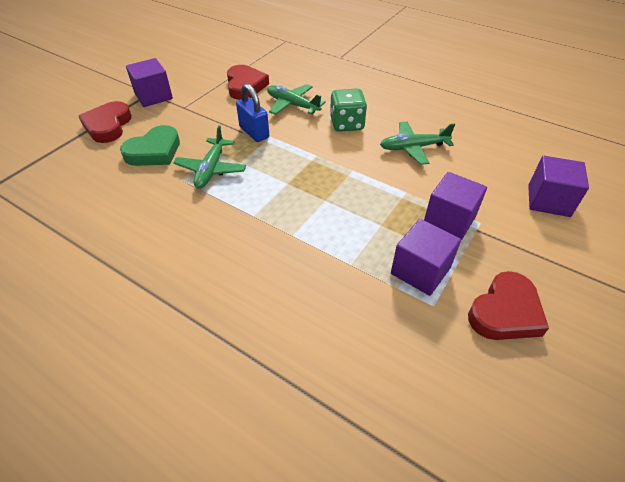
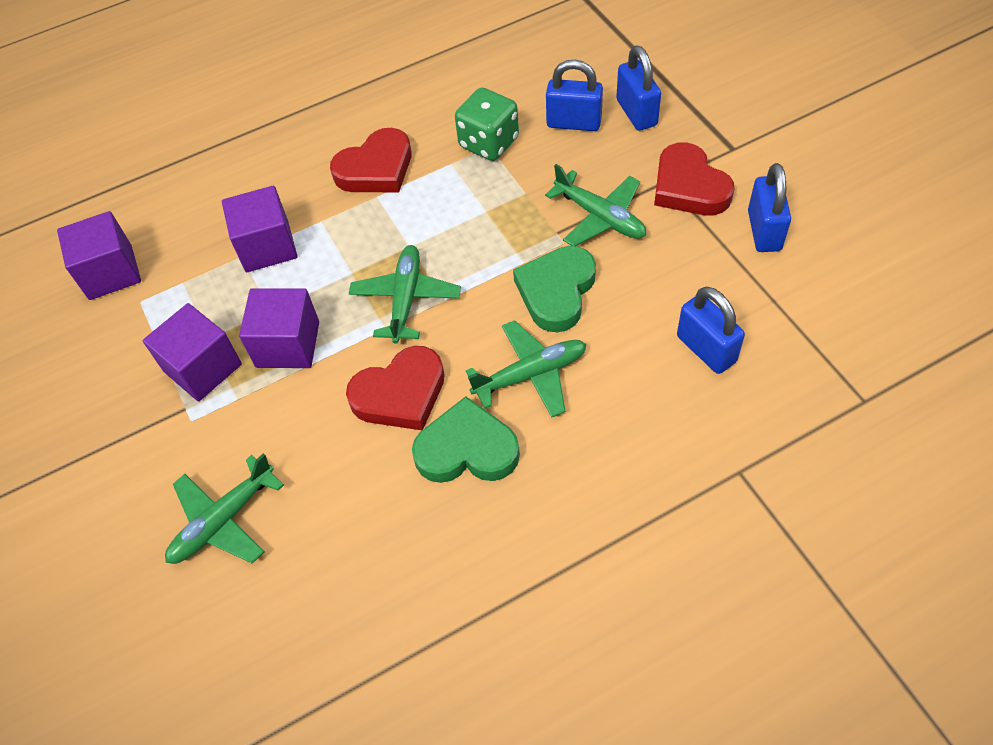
blue padlock: [236,84,269,142] = 1 -> [546,60,603,131] [616,46,661,131] [677,287,745,374] [748,163,791,252] = 4
green heart: [120,125,180,166] = 1 -> [412,396,520,483] [513,246,596,332] = 2
green plane: [173,126,246,189] [267,84,326,115] [380,121,455,165] = 3 -> [165,453,284,564] [349,245,461,344] [466,320,586,417] [545,164,646,246] = 4

